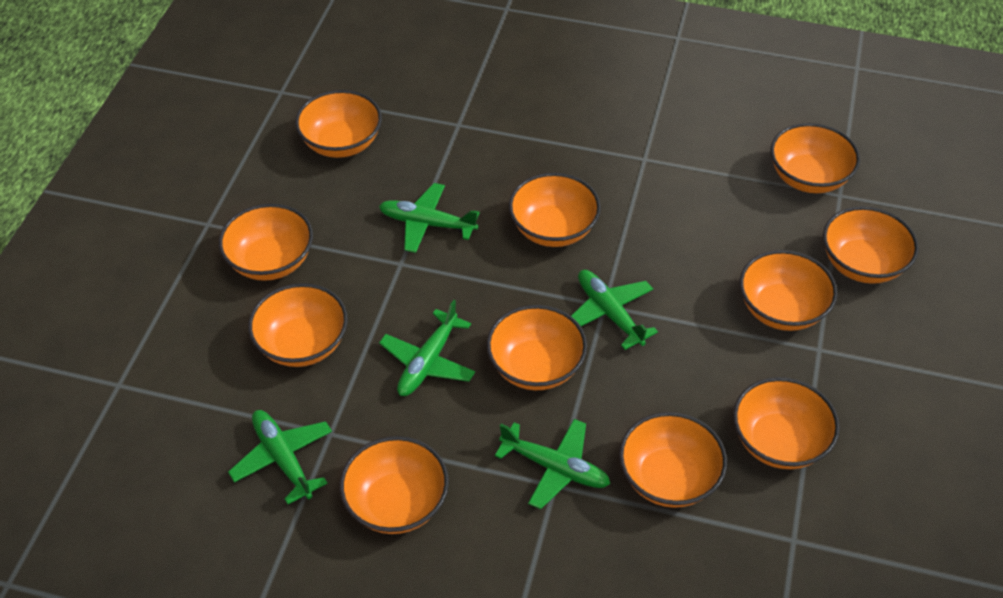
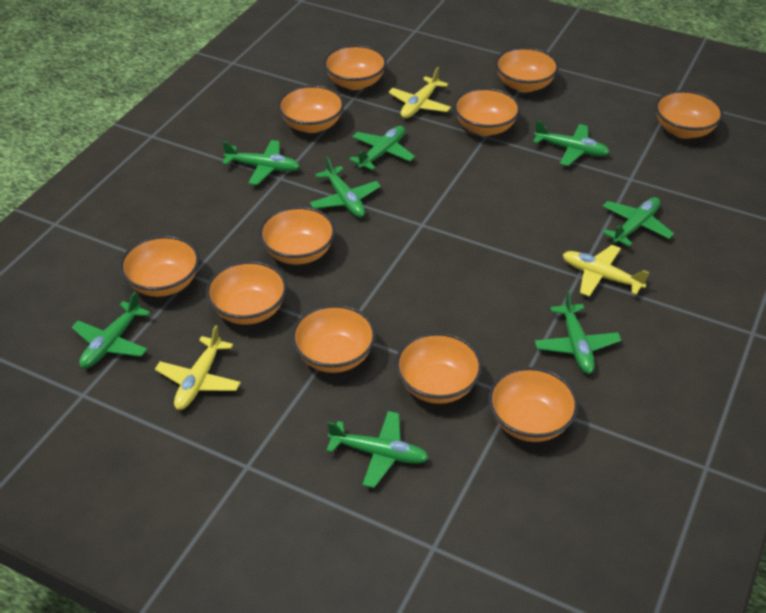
green plane: [228,410,332,504] [379,183,479,253] [379,300,475,396] [495,419,610,509] [571,270,658,350] = 5 -> [71,292,151,368] [222,140,300,185] [310,156,381,218] [326,411,429,488] [349,126,415,170] [533,120,610,166] [535,291,621,374] [603,197,674,247] = 8
yellow plane: none = 0 -> [155,325,241,410] [388,67,451,118] [563,245,649,297] = 3

